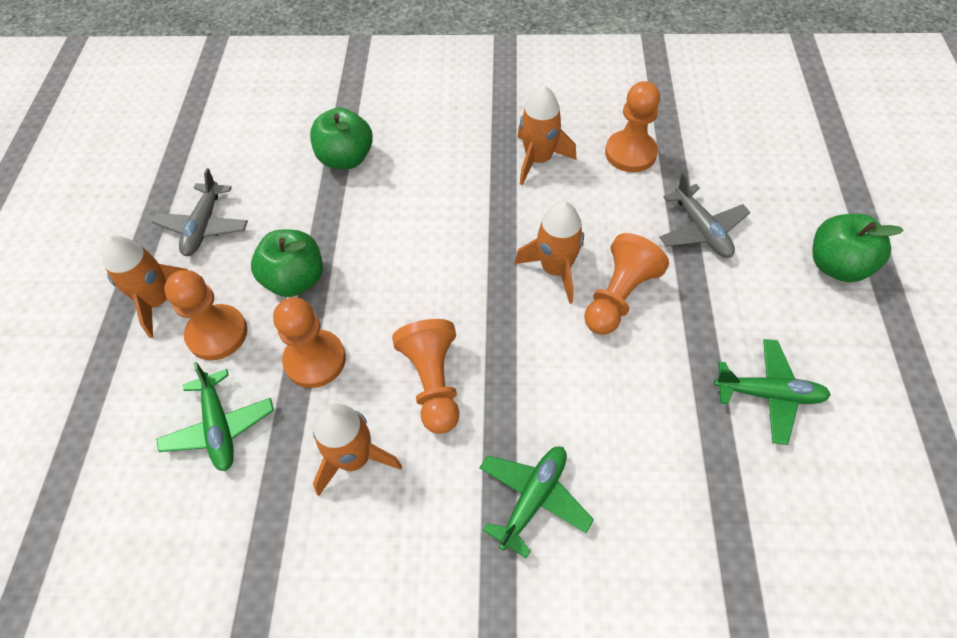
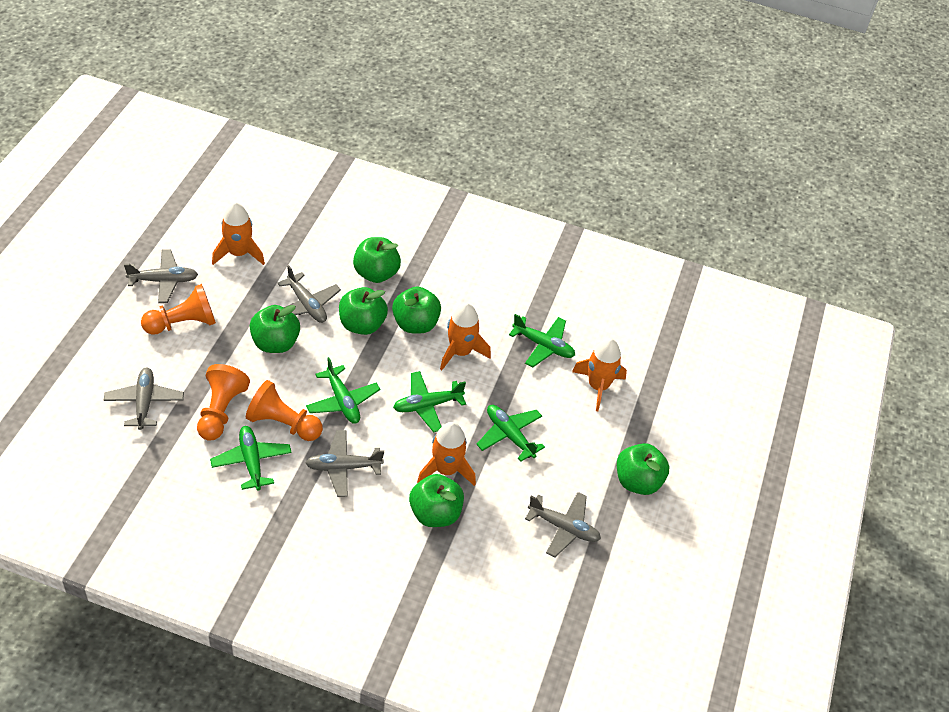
green apple: [251,229,323,297] [310,108,373,169] [813,214,903,282] = 3 -> [250,305,300,353] [339,287,388,335] [353,237,401,283] [392,286,441,334] [409,474,464,527] [617,443,669,495] = 6
green plane: [156,362,274,471] [479,446,594,559] [714,339,831,445] = 3 -> [210,426,292,490] [306,357,380,424] [393,371,466,433] [476,405,545,462] [509,314,575,367] = 5
grey plane: [152,168,248,256] [659,173,751,258] = 2 -> [104,367,184,430] [124,249,198,303] [277,265,341,323] [305,430,384,497] [525,492,601,557] = 5
orange pawn: [164,270,247,360] [273,297,346,388] [392,319,459,434] [584,233,669,335] [605,81,660,172] = 5 -> [141,284,216,335] [197,364,250,441] [246,380,323,441] = 3

